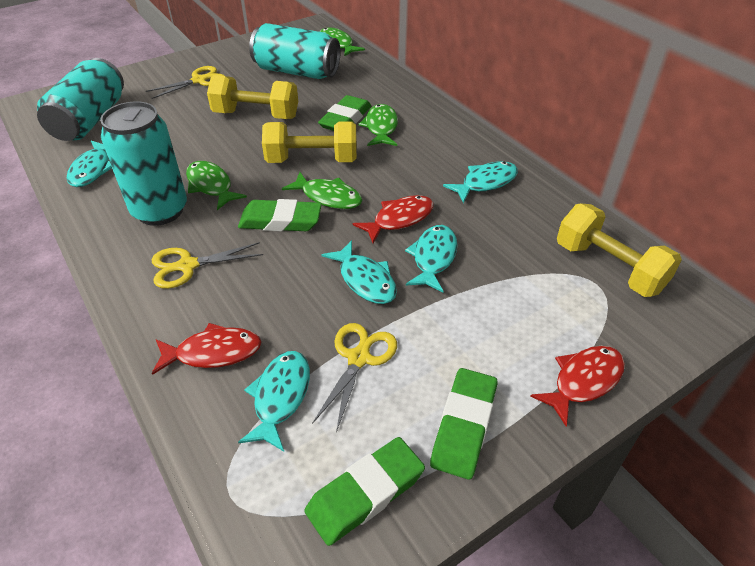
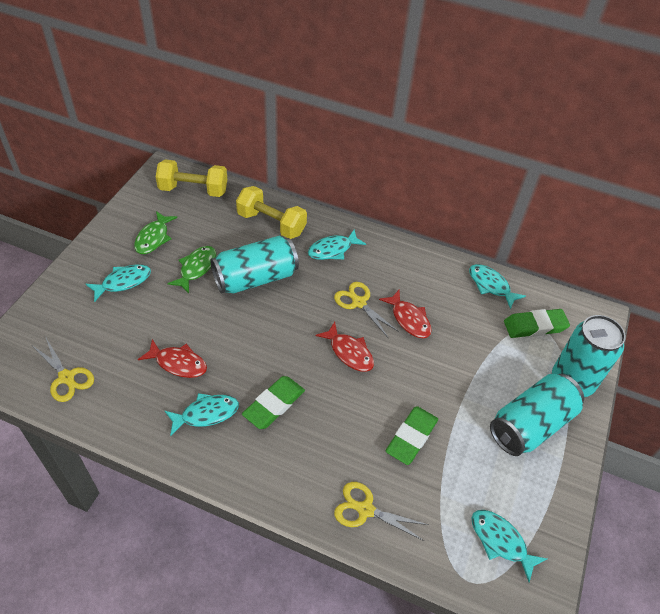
green eraser: [238,199,322,232] [304,437,425,546] [318,95,371,131] [430,368,497,480] = 4 -> [242,376,305,429] [386,406,438,465] [504,309,570,338] = 3
green fish: [186,161,247,210] [282,172,362,209] [320,27,365,57] [358,104,398,146] = 4 -> [134,211,177,254] [167,246,216,293] = 2
yellow dumbbell: [207,75,298,119] [262,121,357,163] [557,204,682,297] = 3 -> [156,159,227,197] [236,186,307,239] = 2

